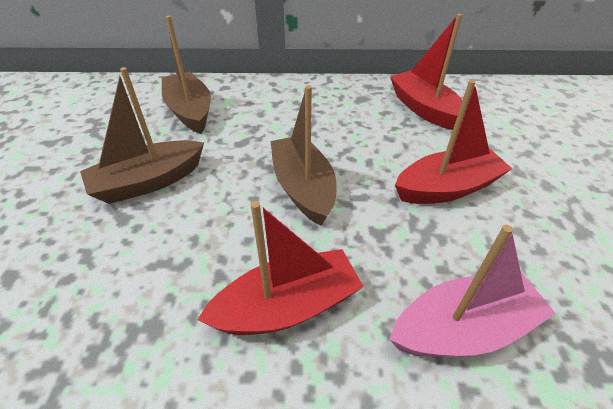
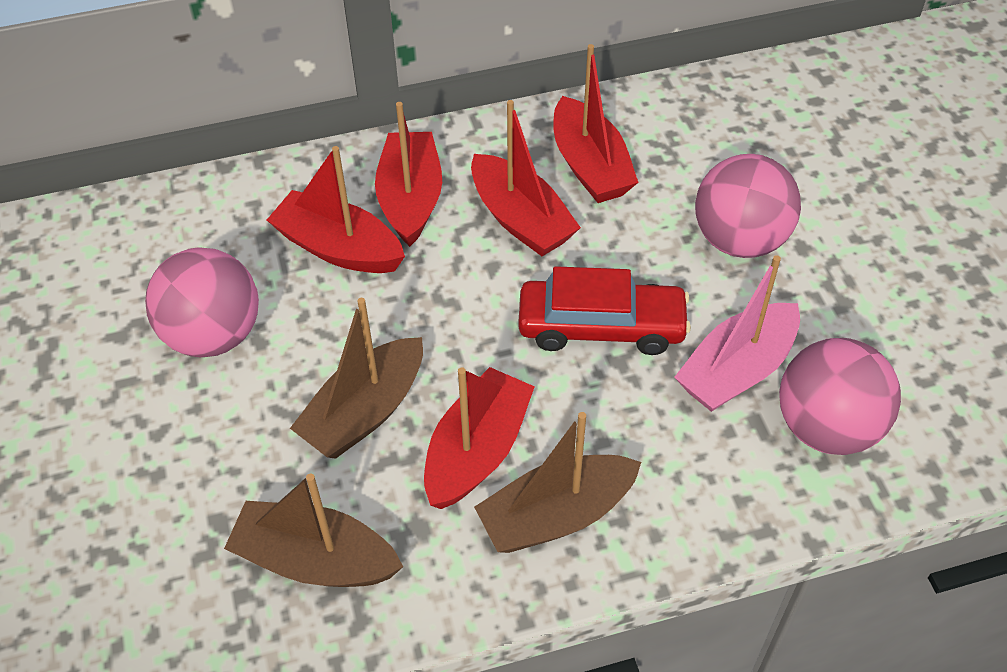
pink ball: none = 0 -> [145,247,259,357] [695,154,801,258] [779,338,901,455] = 3
red boat: [197,201,364,335] [390,14,463,130] [395,80,512,204] = 3 -> [267,146,405,273] [375,102,442,247] [424,367,535,509] [471,100,581,256] [554,44,639,203] = 5
red car: none = 0 -> [518,266,691,355] = 1

